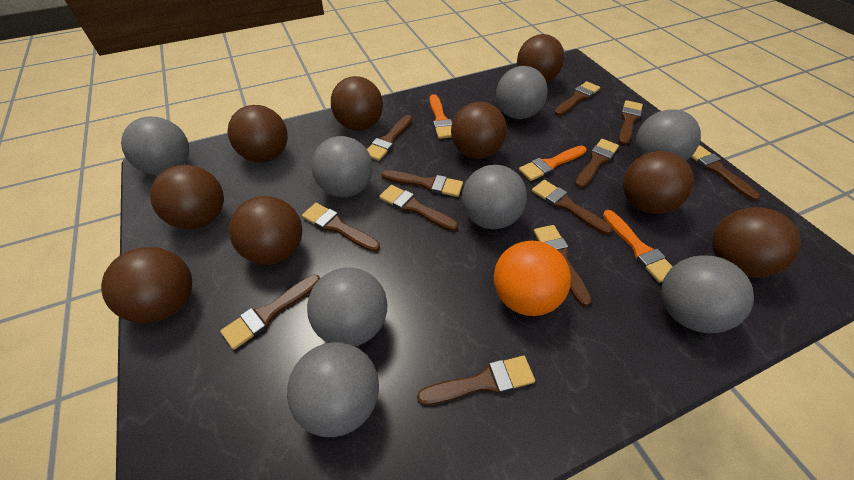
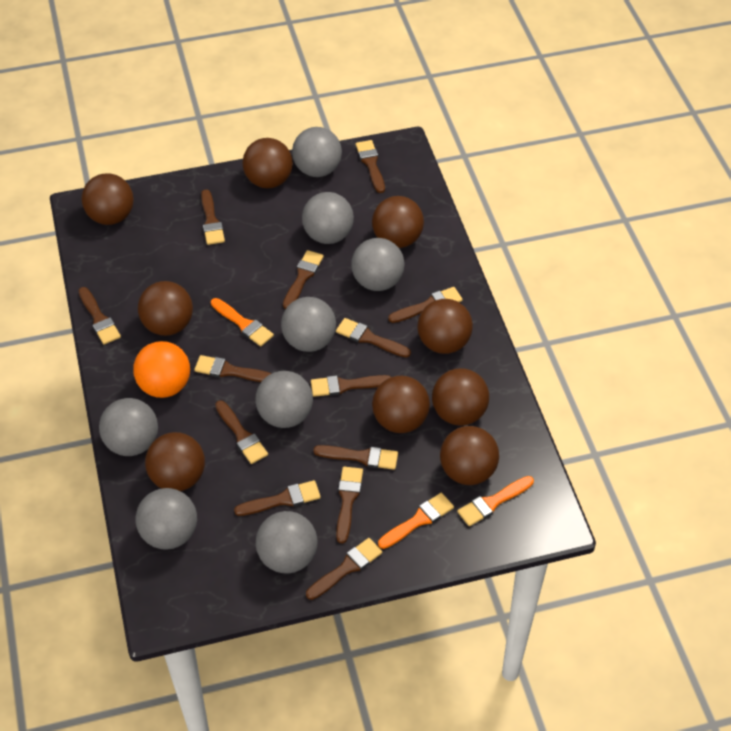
brown brush: [220,275,320,350] [302,203,380,252] [367,115,412,161] [379,185,458,231] [381,170,463,197] [417,356,535,405] [532,180,613,235] [534,225,592,307] [554,81,600,116] [575,139,619,188] [619,100,643,145] [691,145,760,201] = 12 -> [78,287,121,345] [194,355,272,382] [201,189,225,245] [215,400,268,464] [234,480,321,516] [283,250,324,309] [306,538,382,600] [311,375,391,397] [313,445,398,470] [336,318,411,358] [336,467,363,543] [356,140,385,193] [388,287,463,323] = 13

